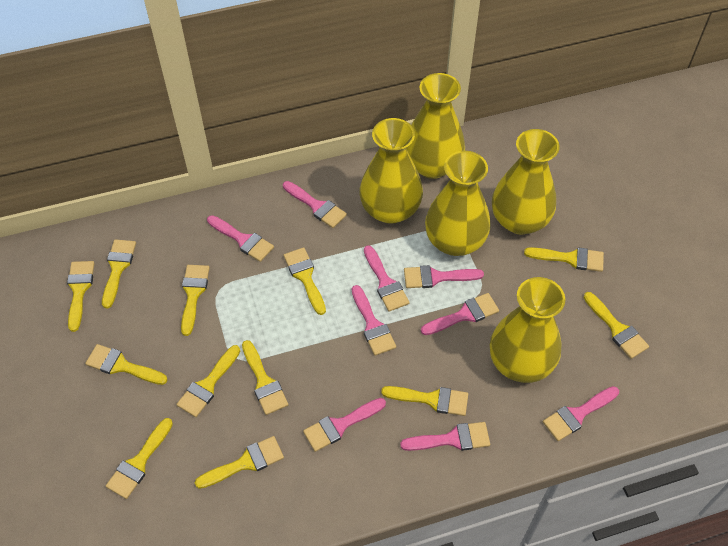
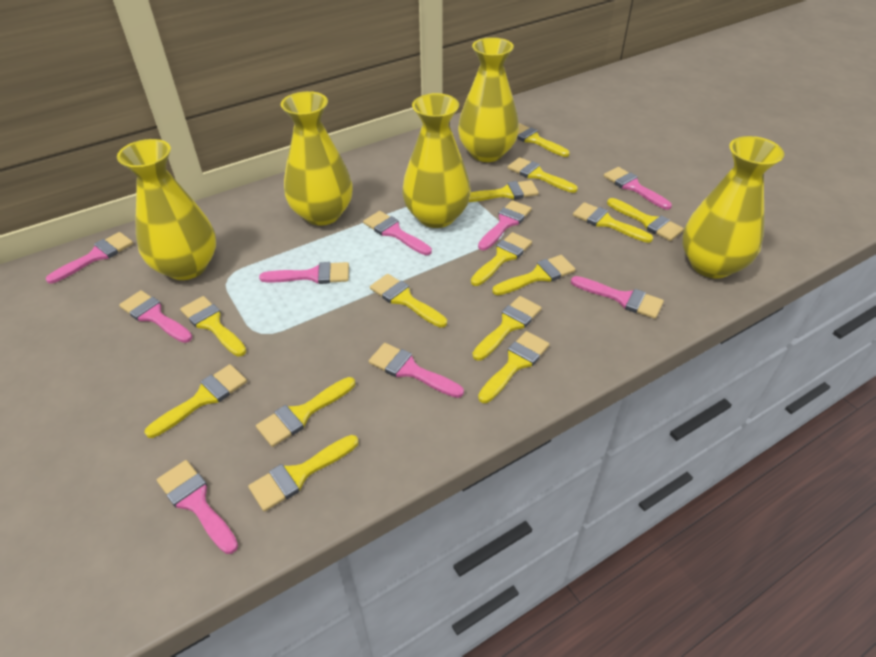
yellow brush: [67,261,94,332] [85,344,167,385] [102,239,136,308] [106,418,173,499] [176,345,240,417] [181,265,210,336] [195,436,284,489] [242,340,288,415] [284,247,326,315] [381,386,468,416] [524,247,604,272] [584,292,649,359] = 12 -> [144,364,247,438] [180,296,246,357] [248,435,359,512] [256,377,355,447] [370,274,447,328] [469,180,539,202] [471,232,532,286] [472,296,542,361] [478,331,550,403] [492,255,576,295] [507,157,578,193] [517,123,570,157] [573,202,653,243] [607,198,684,241] = 14

